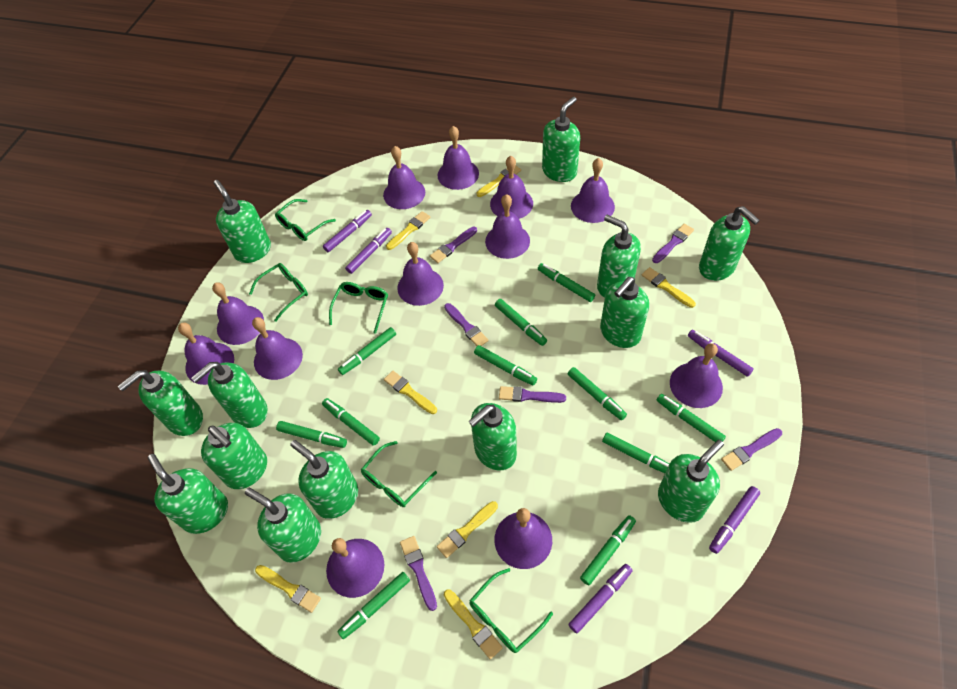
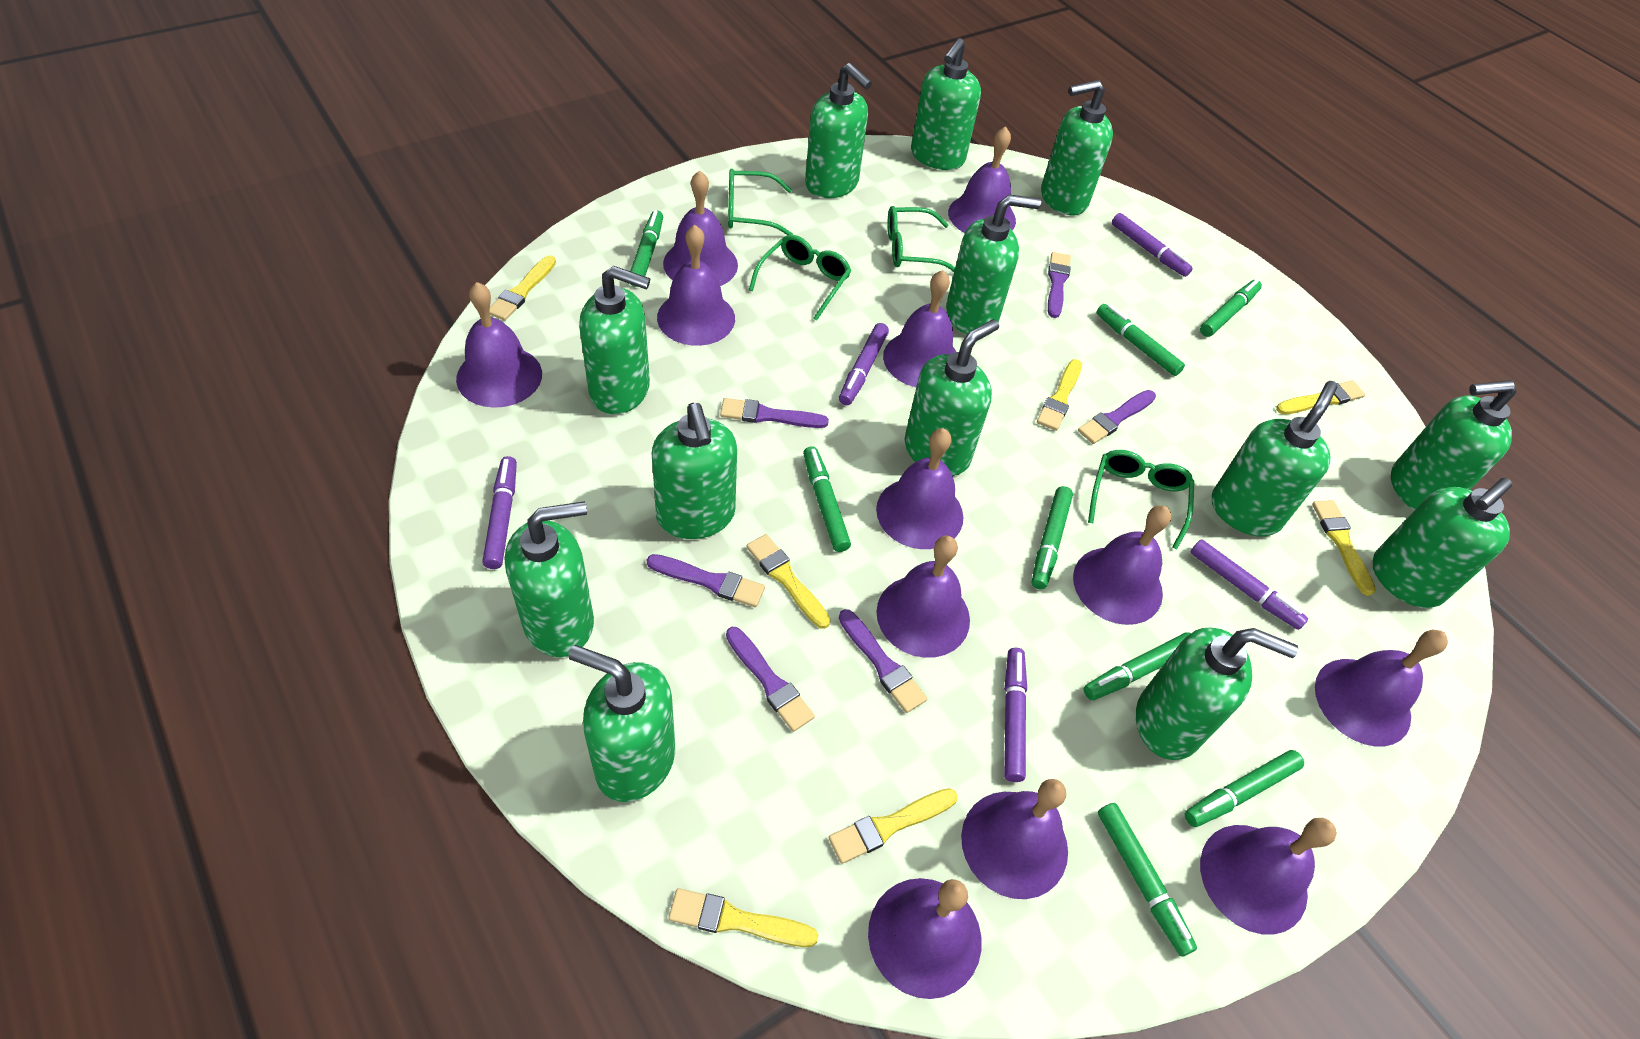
green glasses: [249,263,308,322] [275,199,336,241] [329,282,388,334] [361,441,437,507] [469,568,553,653] = 5 -> [728,169,793,235] [749,235,851,321] [887,206,955,272] [1088,450,1194,549] = 4
green marker: [276,421,347,448] [322,398,380,446] [337,572,410,639] [338,327,396,375] [474,345,537,385] [495,299,547,346] [538,263,595,302] [568,367,627,420] [580,515,636,585] [602,433,669,473] [657,394,726,442] = 11 -> [630,210,663,287] [803,446,851,552] [1032,486,1073,589] [1083,633,1191,700] [1096,304,1185,376] [1098,803,1197,956] [1185,750,1304,827] [1200,279,1262,337] = 8

